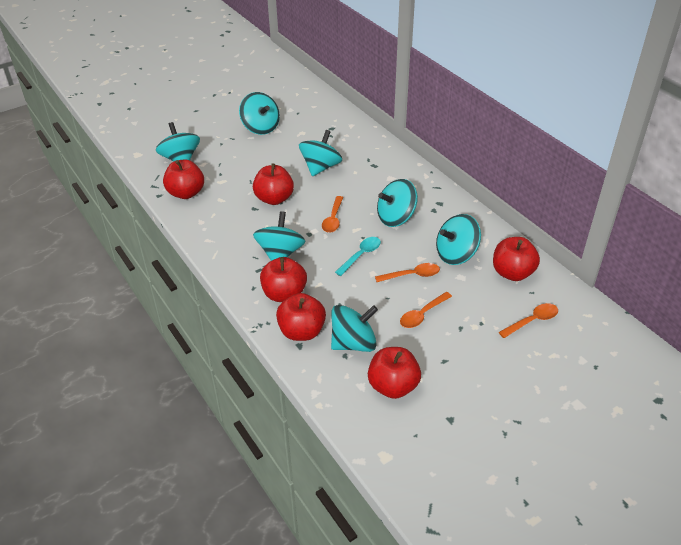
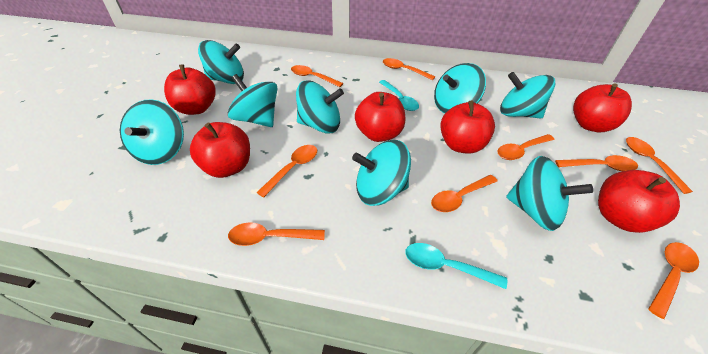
orange spoon: [322,196,343,233] [375,263,440,282] [400,292,452,328] [499,303,558,338] = 4 -> [228,222,325,246] [256,145,317,197] [291,65,343,87] [383,58,435,80] [431,175,498,212] [497,134,555,160] [555,155,638,171] [626,137,693,194] [648,242,699,319] = 9
turquoise spinning top: [156,122,200,162] [239,92,280,135] [253,211,306,261] [299,130,342,176] [331,305,378,352] [377,179,418,227] [436,214,481,265] = 7 -> [120,99,184,165] [198,40,244,84] [228,74,277,127] [296,80,344,133] [352,140,411,206] [434,63,486,114] [500,72,556,118] [506,156,593,231] = 8
turquoise spoon: [335,237,381,276] = 1 -> [379,80,419,111] [405,243,507,289] = 2

